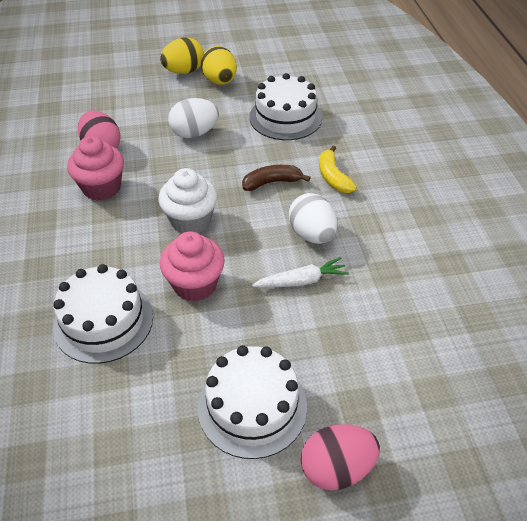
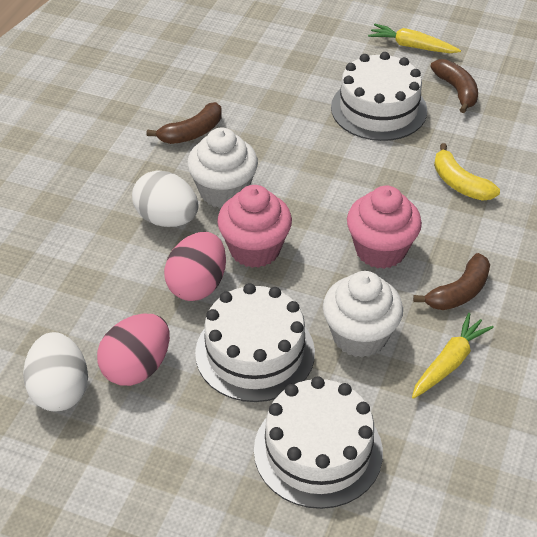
brown banana: [242,165,311,191] = 1 -> [147,102,222,144] [413,253,490,310] [430,59,478,113] = 3
white carrot: [252,257,349,288] = 1 -> none = 0
white cupcake: [159,168,218,233] = 1 -> [187,128,258,208] [323,271,403,358] = 2
yellow carrot: none = 0 -> [368,24,461,53] [412,313,494,399] = 2
yellow egg: [160,37,204,74] [201,46,237,85] = 2 -> none = 0

